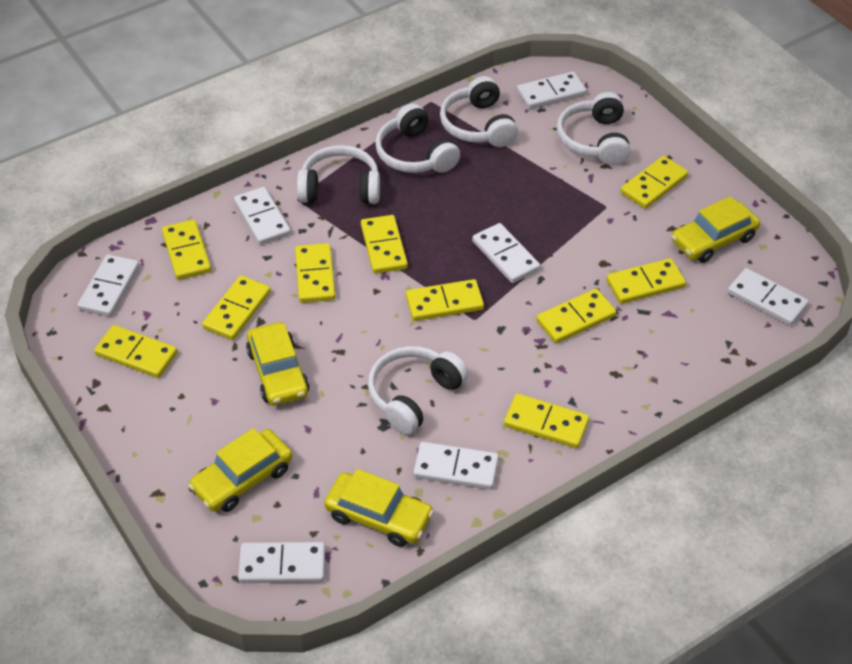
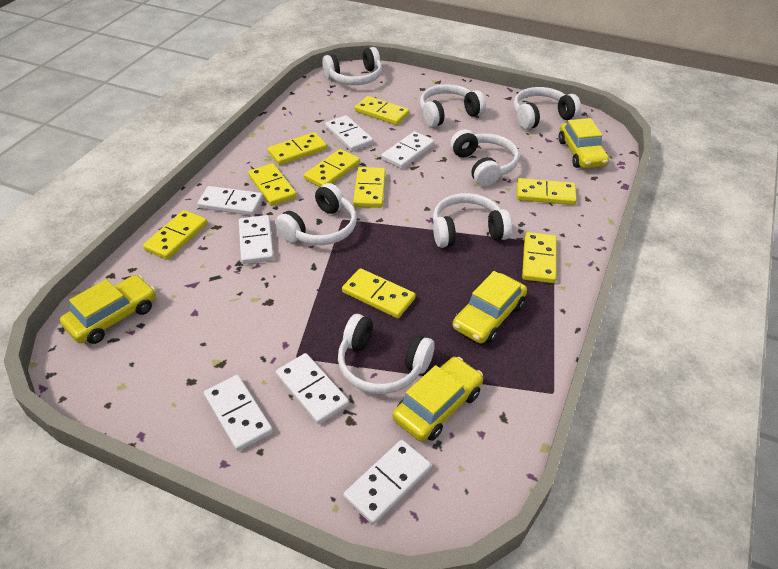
white headphones: [297,145,380,204] [368,346,468,435] [375,103,460,173] [440,76,518,147] [557,92,630,165] = 5 -> [275,183,357,245] [322,47,382,85] [338,314,435,394] [420,84,486,127] [433,193,512,248] [450,129,519,187] [513,87,581,130] = 7
yellow domino: [94,325,177,378] [162,220,211,280] [202,276,271,340] [295,243,335,303] [361,215,408,274] [406,279,484,321] [504,394,589,448] [536,289,617,343] [606,258,686,304] [620,156,688,209] = 10 -> [143,210,207,260] [248,163,297,206] [268,132,327,165] [304,149,360,187] [342,268,416,318] [353,167,386,208] [355,96,410,125] [517,178,577,205] [522,232,557,283] = 9

